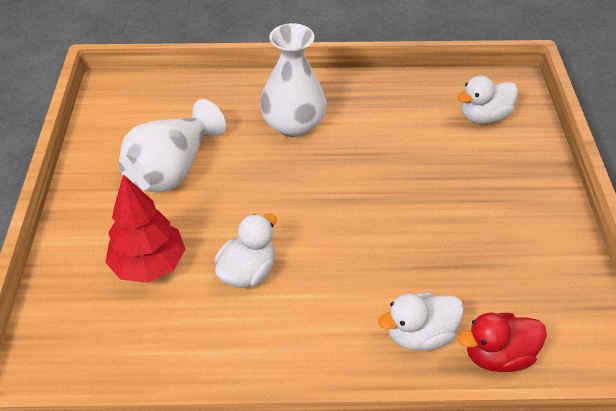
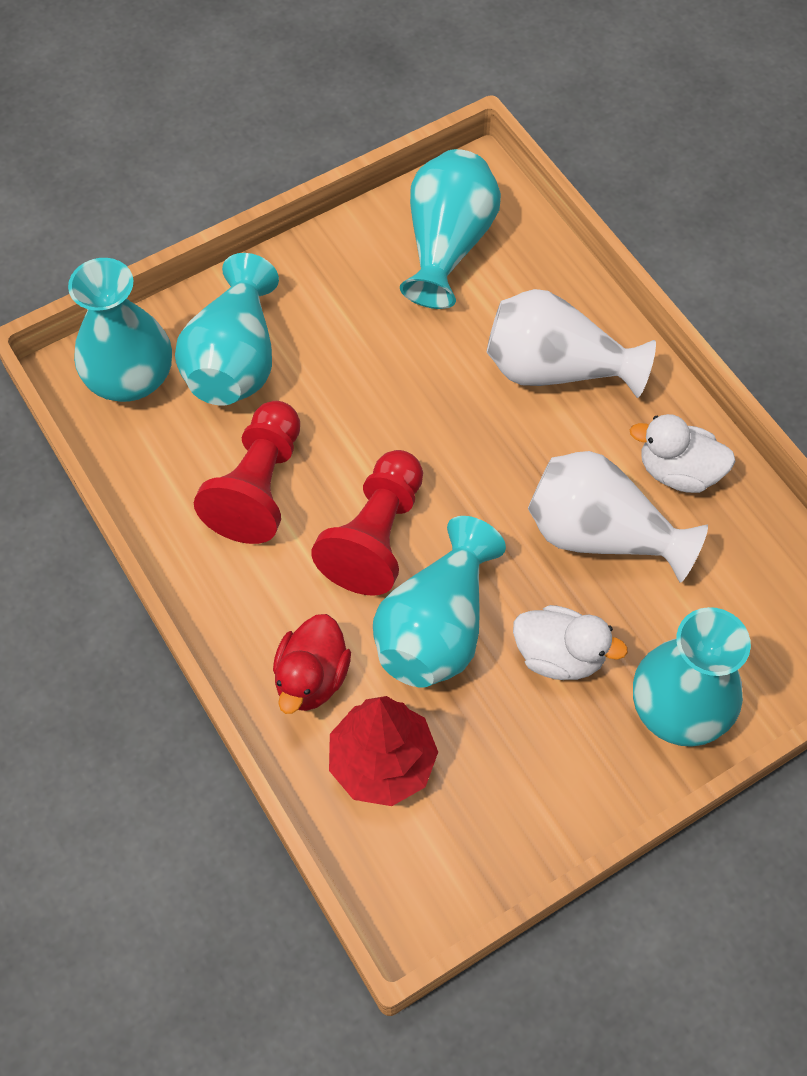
red pawn: none = 0 -> [194,401,300,544] [311,450,423,596] = 2
turquoise vase: none = 0 -> [68,258,172,402] [175,253,279,405] [373,516,506,688] [400,149,501,309] [633,607,751,747] = 5
white duck: [214,213,277,288] [378,292,464,351] [457,76,518,124] = 3 -> [513,605,628,680] [630,414,736,493] = 2

